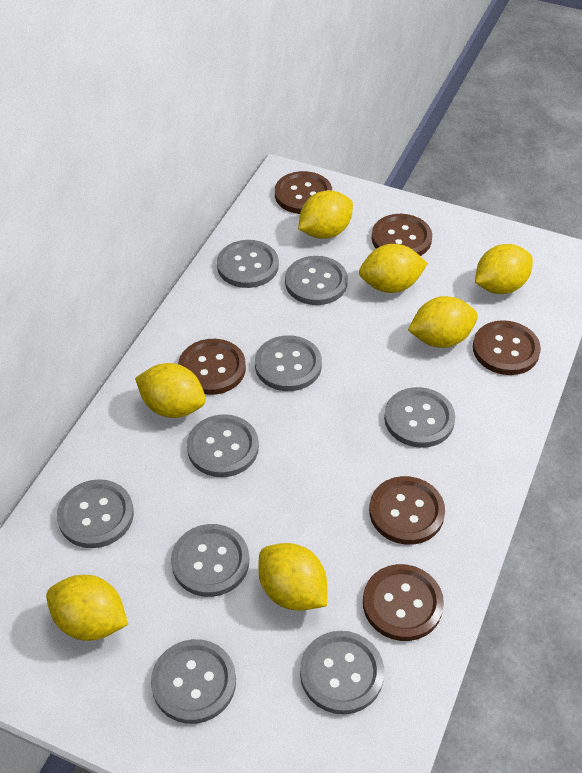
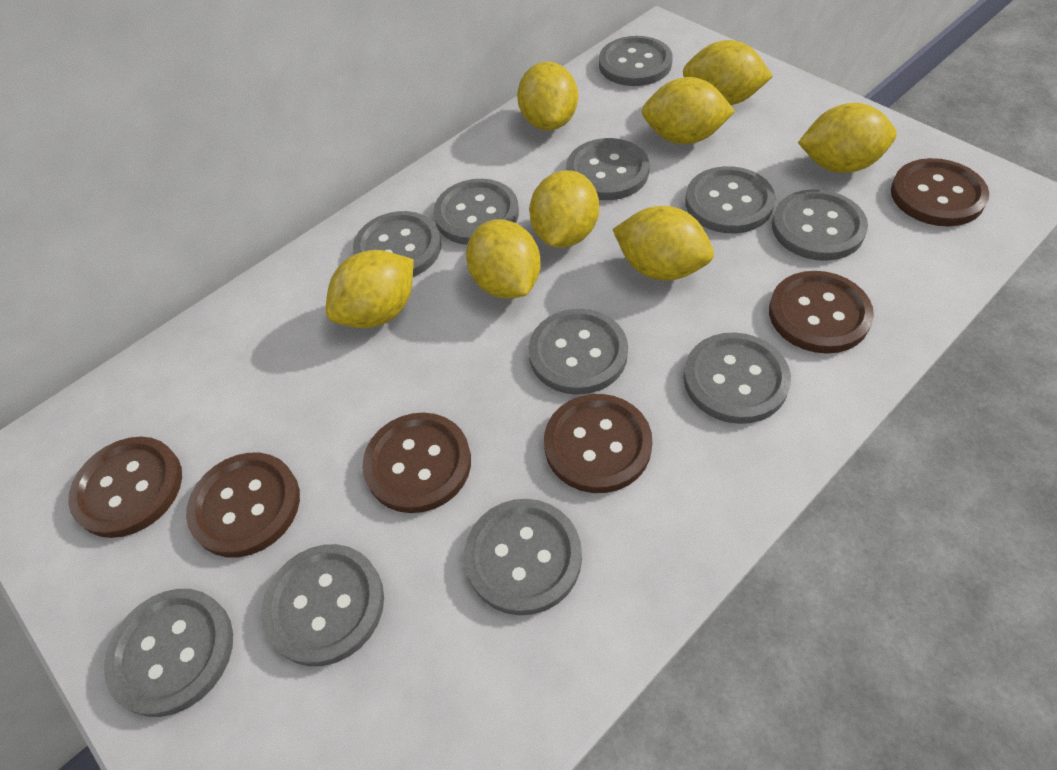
grey button: [57,479,134,548] [151,639,236,724] [171,524,249,597] [187,414,259,477] [217,240,279,288] [255,335,322,391] [285,256,348,305] [300,631,384,714] [384,387,455,448] = 9 -> [104,589,233,717] [262,544,384,666] [353,211,441,277] [433,179,519,245] [464,499,582,615] [529,309,628,395] [566,138,649,200] [599,36,673,86] [684,332,791,424] [685,166,775,233] [772,189,868,261] = 11
yellow lemon: [46,575,128,641] [135,363,206,418] [258,543,327,611] [298,190,353,239] [359,244,428,293] [408,296,478,348] [475,244,533,294] = 7 -> [326,250,414,328] [466,220,541,299] [517,62,578,130] [529,170,599,248] [613,206,714,281] [642,77,735,144] [683,40,773,105] [798,103,897,173] = 8

